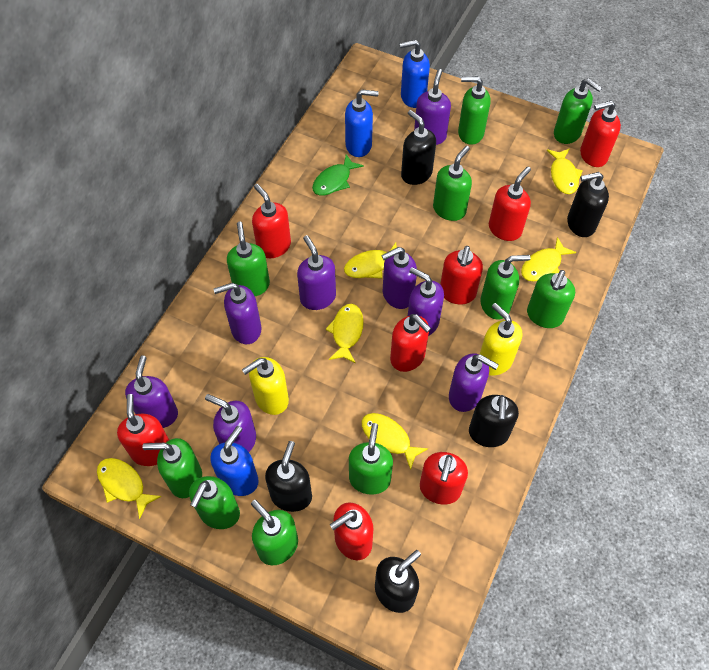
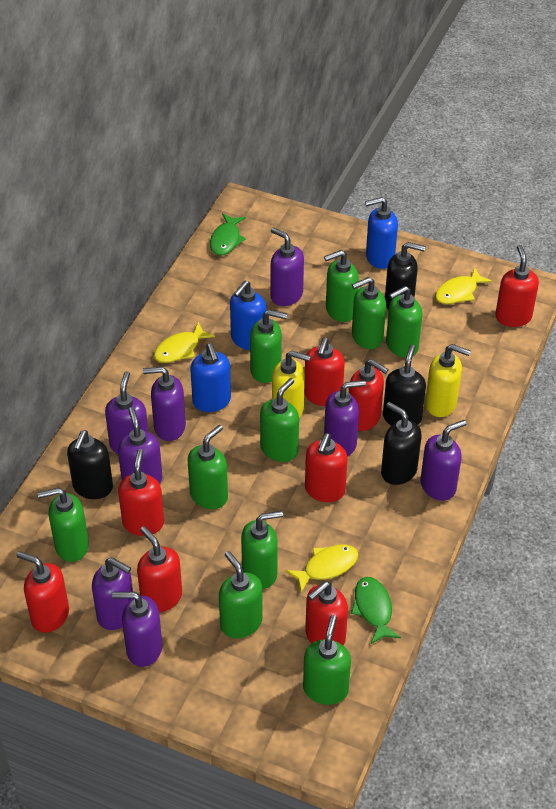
black soap dispenser: [265,441,312,512] [375,550,421,613] [401,110,436,185] [469,395,519,447] [567,172,609,237] = 5 -> [67,430,113,499] [381,402,422,485] [383,345,426,426] [385,242,426,310] = 4
green fish: [312,154,364,196] = 1 -> [210,213,246,255] [351,577,401,644] = 2
yellow fish: [97,458,162,519] [326,304,364,363] [344,243,397,279] [362,413,428,470] [521,237,576,281] [546,148,583,194] = 6 -> [154,322,215,363] [286,545,358,593] [435,267,492,304] = 3

